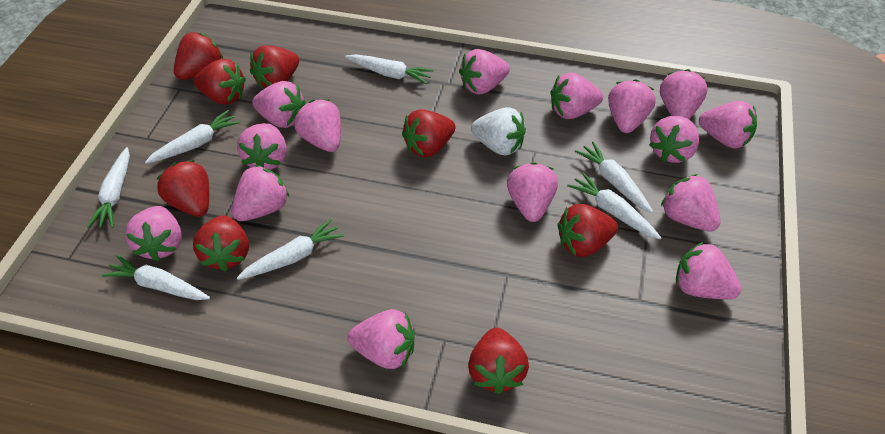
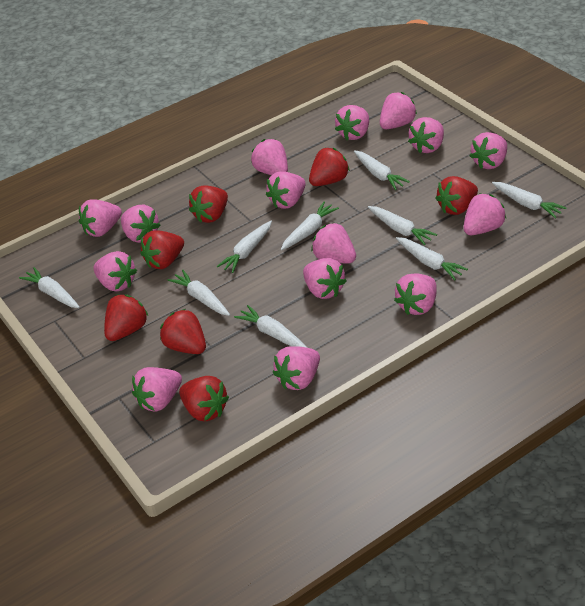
red strawberry: [157,160,209,217] [174,32,223,80] [193,216,249,272] [194,59,246,105] [250,45,299,89] [402,109,455,157] [468,328,529,394] [557,204,618,257] = 8 -> [104,295,148,341] [140,230,184,269] [160,309,206,354] [179,376,229,421] [189,185,228,223] [309,148,350,186] [435,176,478,215] = 7
white carrot: [87,147,130,228] [102,255,210,300] [145,110,240,164] [237,219,344,280] [345,54,434,85] [567,172,662,239] [575,141,653,213] = 7 -> [19,267,80,308] [168,270,230,316] [216,221,272,273] [234,305,307,348] [281,202,339,250] [354,150,410,190] [368,206,437,245] [396,237,468,280] [492,182,566,219] = 9
white strawberry: [471,107,526,156] = 1 -> none = 0

